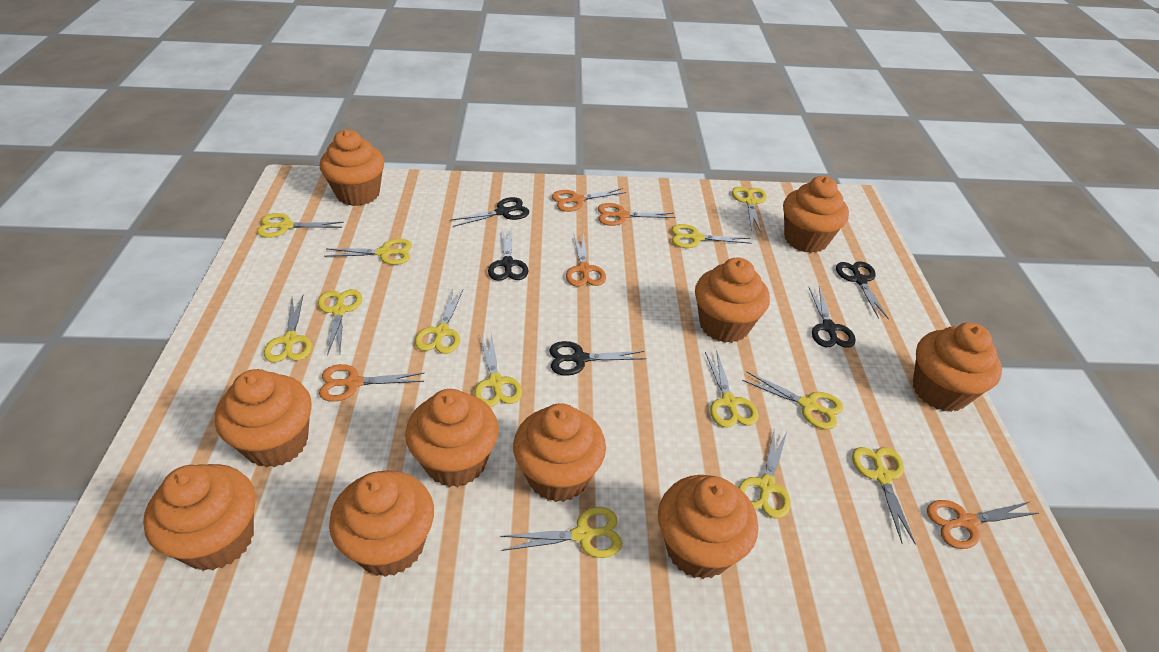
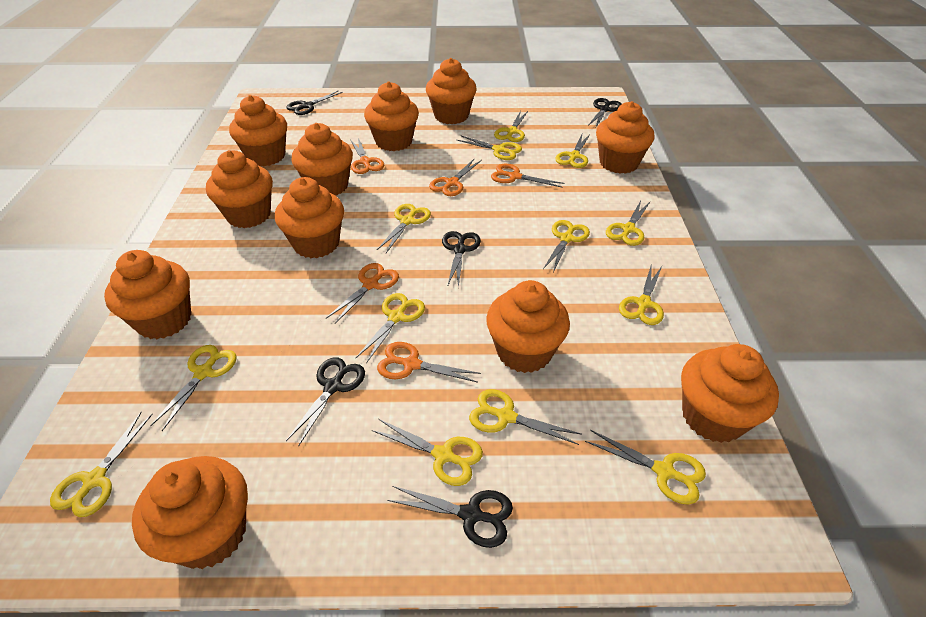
orange cupcake: [143,464,255,571] [215,369,312,468] [320,129,384,206] [329,470,434,577] [405,389,499,487] [513,403,606,502] [658,475,758,579] [695,257,770,343] [783,176,849,253] [913,323,1002,412] = 10 -> [104,250,191,339] [132,456,248,569] [206,150,273,228] [229,95,287,166] [275,177,344,258] [291,123,353,196] [364,81,419,151] [426,58,477,124] [486,280,570,373] [596,101,654,174] [681,344,779,443] = 11

